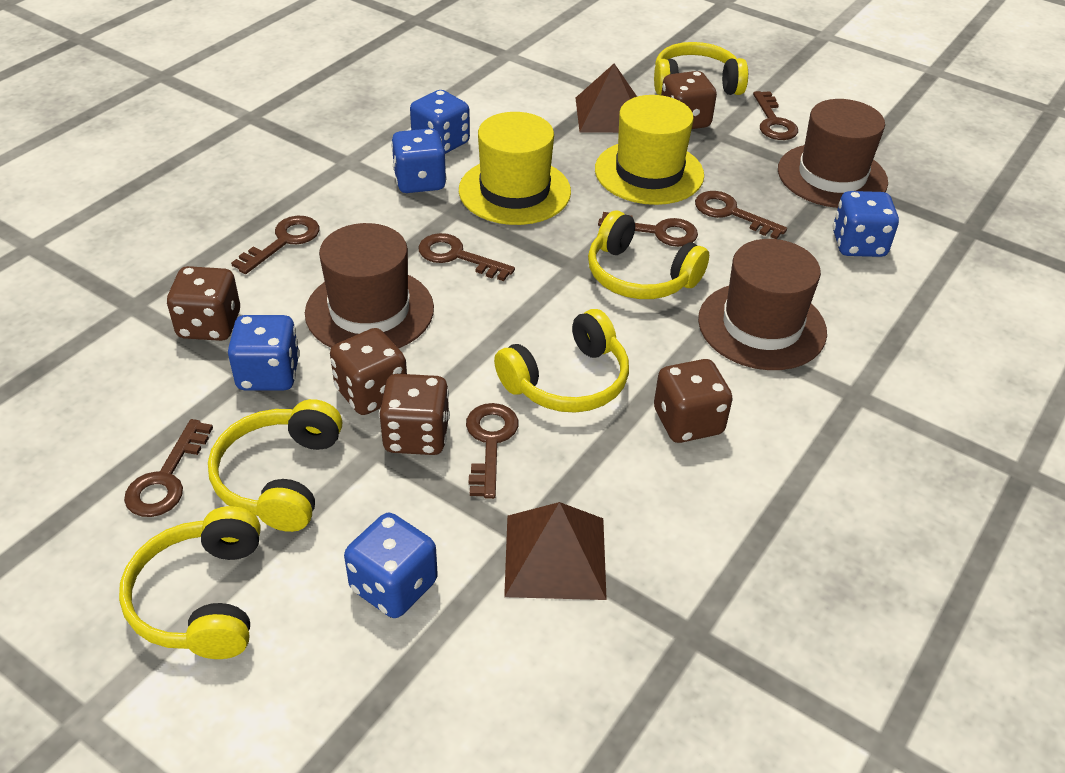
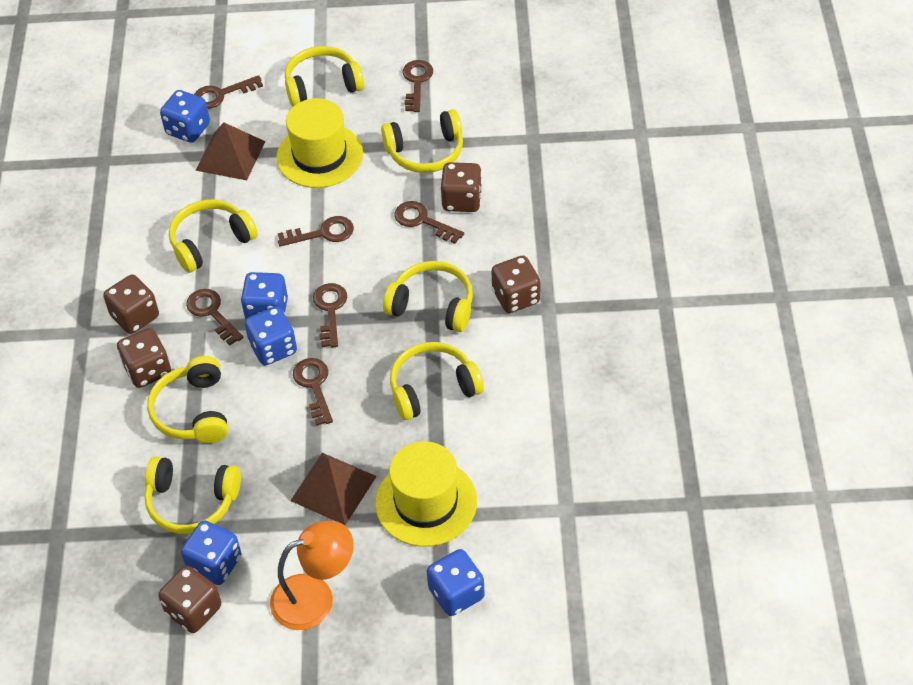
brown hat: [305,223,434,349] [698,239,827,370] [778,99,888,208] = 3 -> none = 0
orange lamp: none = 0 -> [270,521,354,630] = 1
yellow headphones: [119,506,261,659] [208,399,342,532] [494,309,629,413] [588,211,709,299] [654,42,748,95] = 5 -> [144,456,241,534] [147,356,228,443] [169,199,258,273] [285,46,364,106] [381,109,463,173] [383,261,473,332] [390,342,484,420] = 7

